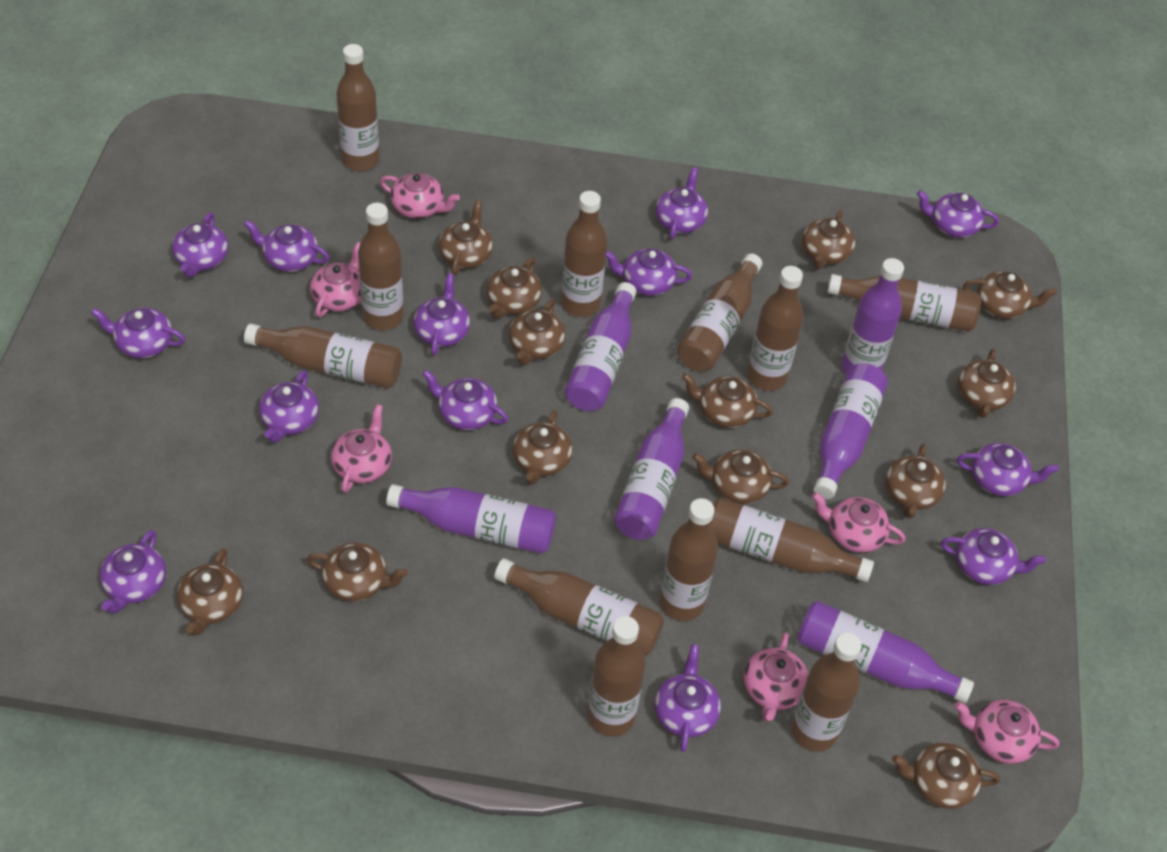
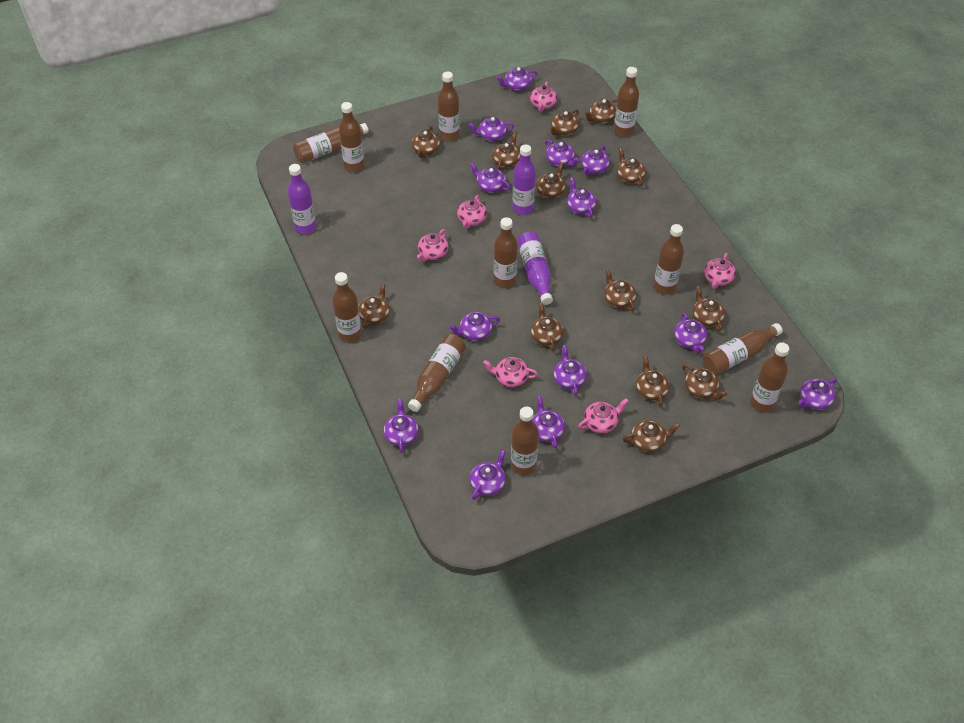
brown bottle: [244,324,402,388] [336,44,379,171] [358,203,404,330] [494,558,664,656] [561,191,607,317] [588,616,645,736] [660,498,718,621] [677,253,763,371] [710,498,874,582] [747,266,804,391] [791,633,862,752] [827,274,981,332] = 12 -> [293,123,369,163] [332,272,362,343] [339,102,365,172] [408,334,466,412] [438,72,460,142] [494,217,518,288] [511,407,539,475] [614,67,639,137] [654,224,684,295] [703,323,783,375] [750,343,789,412] = 11
purple bottle: [386,484,556,554] [565,282,637,411] [614,398,689,540] [797,601,974,703] [814,363,888,499] [842,258,904,375] = 6 -> [288,164,317,234] [512,145,536,215] [517,232,553,305] = 3

